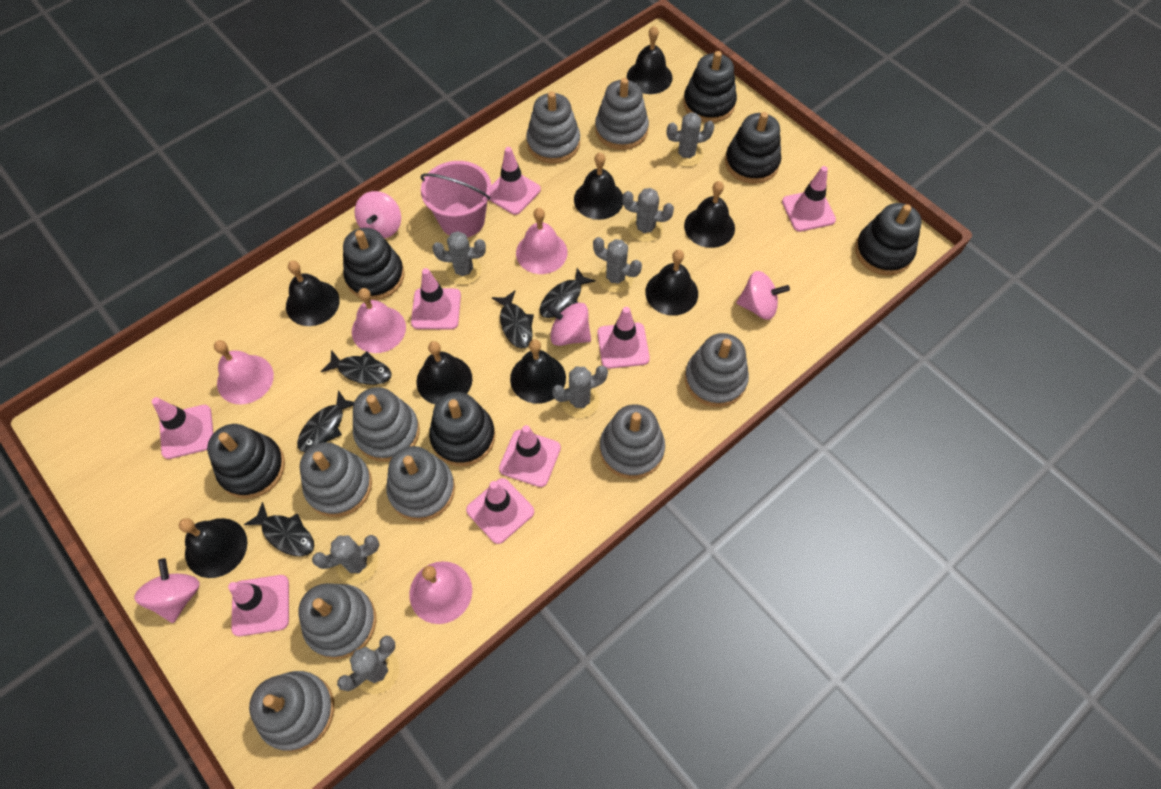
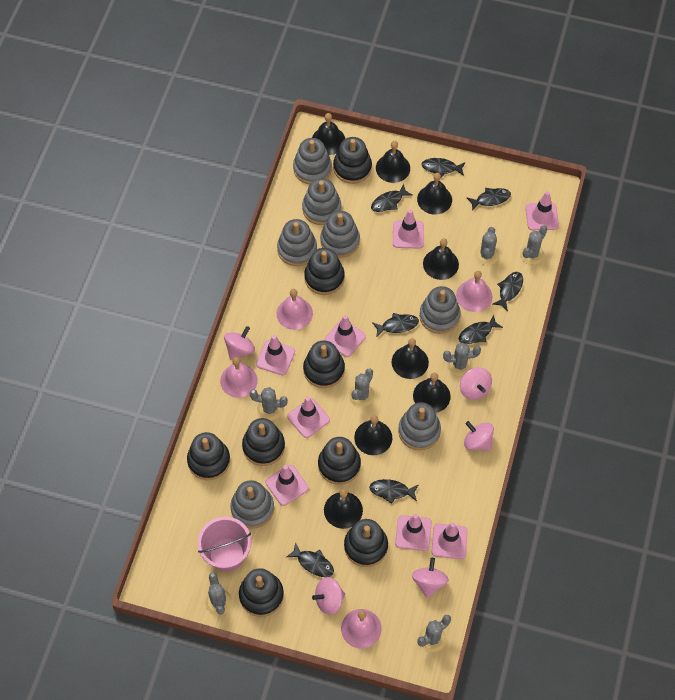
black fish: [244,502,314,557] [297,390,354,452] [321,350,392,385] [492,291,534,348] [540,268,596,318] = 5 -> [286,542,334,577] [369,479,418,504] [371,183,413,212] [372,313,419,337] [422,158,466,178] [459,314,503,344] [467,188,511,211] [493,272,523,311] = 8
black stacking toy: [207,424,285,499] [343,228,405,300] [429,392,495,466] [683,51,737,123] [725,112,781,184] [855,203,922,275] = 6 -> [187,432,230,480] [239,568,284,617] [242,418,285,466] [303,340,345,388] [304,248,345,295] [318,437,361,485] [333,137,372,184] [344,519,388,567] = 8
grey stacking toy: [249,671,334,752] [298,583,376,659] [300,442,372,517] [353,387,420,462] [386,446,455,521] [526,91,580,164] [595,78,649,150] [599,404,665,479] [685,333,749,407] = 9 -> [230,480,274,529] [277,219,317,266] [293,138,332,184] [302,178,341,225] [320,211,360,258] [398,402,441,450] [419,286,461,334] = 7
pink spinning top: [134,558,200,623] [354,191,401,239] [546,303,591,346] [736,271,790,320] = 4 -> [224,326,255,360] [312,577,345,615] [412,558,449,598] [460,367,492,400] [464,421,494,451] = 5

